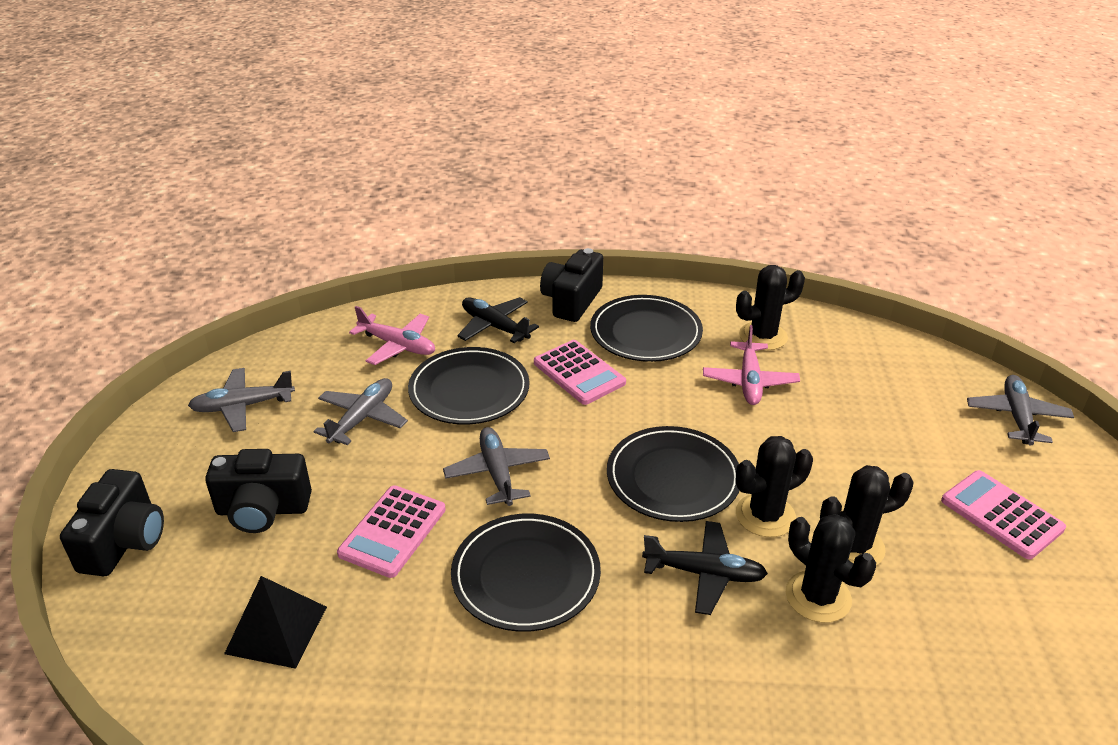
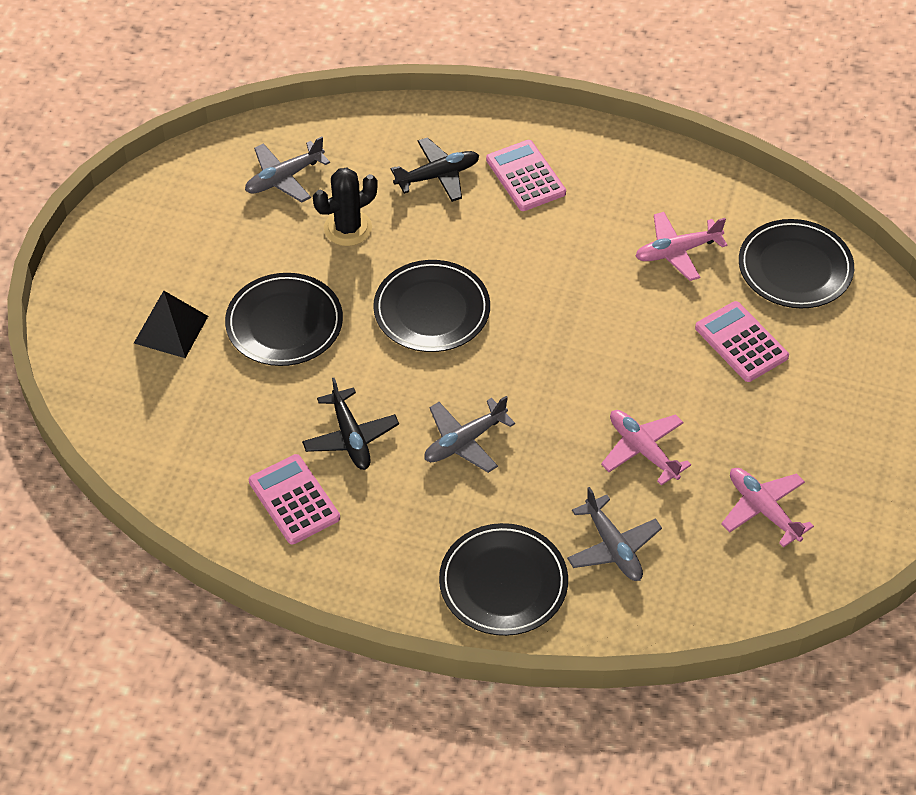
black cactus: [735,436,813,537] [736,265,805,350] [786,514,876,623] [820,465,914,565] = 4 -> [313,167,378,246] = 1
black camera: [60,469,164,576] [205,449,312,533] [540,248,603,322] = 3 -> none = 0
grey plane: [188,368,295,432] [314,378,408,445] [443,427,550,506] [967,375,1074,446] = 4 -> [245,136,330,203] [424,396,515,473] [567,487,662,581] = 3
pink plane: [349,306,435,365] [703,325,800,405] = 2 -> [601,410,691,486] [635,212,727,281] [721,468,814,547] = 3

